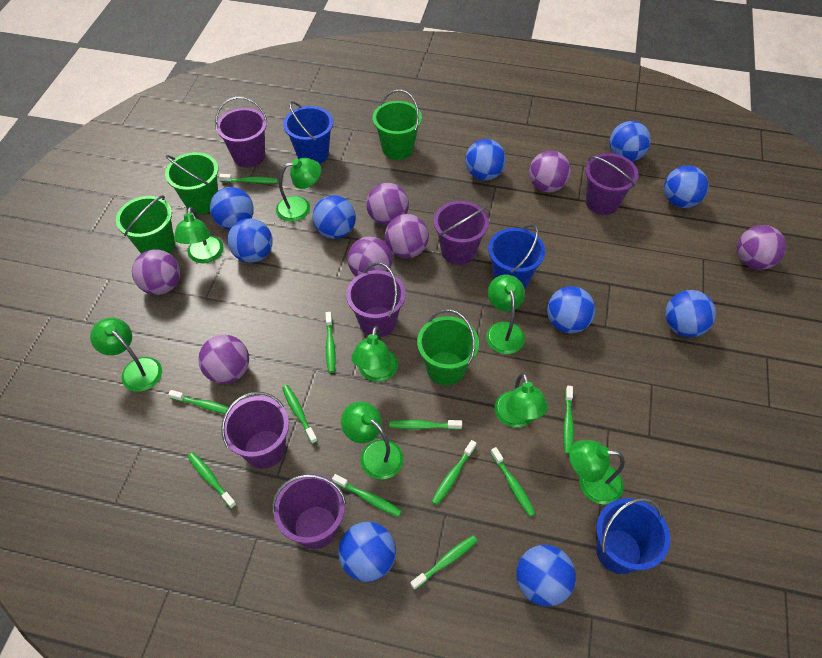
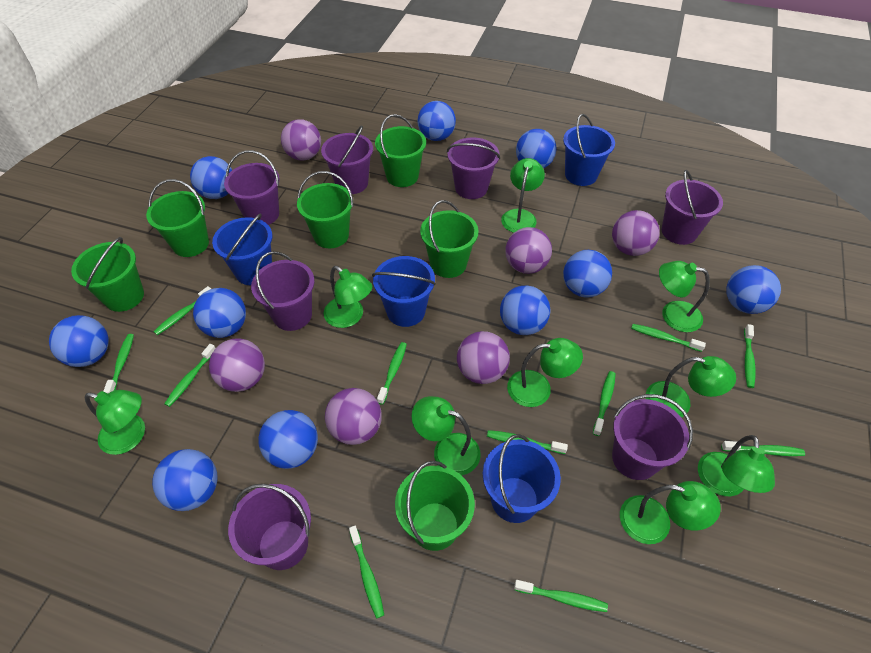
blue bucket: [283,101,333,164] [488,224,545,289] [596,498,670,574] = 3 -> [212,214,273,285] [372,256,436,327] [483,434,561,523] [563,114,615,186] = 4
green bucket: [116,195,175,254] [165,152,218,214] [373,90,422,160] [417,310,479,385] = 4 -> [71,237,144,312] [146,179,209,257] [297,171,353,248] [375,114,426,187] [395,461,475,551] [420,200,479,278] = 6
green lamp: [90,318,162,392] [174,207,223,263] [276,158,321,222] [341,401,404,479] [351,326,398,382] [486,275,525,354] [495,373,548,428] [569,440,625,505] = 8 -> [85,390,145,455] [324,266,372,328] [412,396,481,475] [501,158,545,233] [507,338,583,407] [620,481,721,544] [646,356,736,417] [659,261,710,332] [698,435,775,496] = 9
purple ball: [132,249,180,295] [198,335,249,384] [348,237,392,277] [366,183,409,226] [385,214,429,258] [529,151,571,193] [737,225,786,270] = 7 -> [209,338,265,392] [281,119,321,161] [325,388,382,445] [457,331,510,384] [505,227,552,274] [612,210,660,256] = 6
purple bucket: [215,97,267,168] [221,392,289,469] [272,474,346,549] [346,263,406,337] [434,201,489,265] [585,153,639,215] = 6 -> [224,150,280,225] [228,484,311,570] [251,251,314,331] [321,125,373,194] [447,137,500,199] [612,394,693,480] [662,170,723,245] = 7

